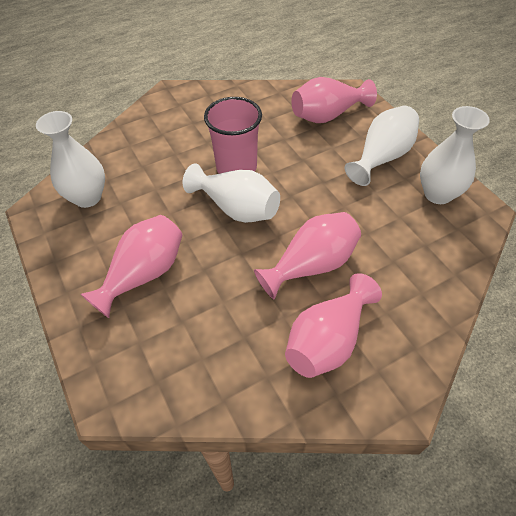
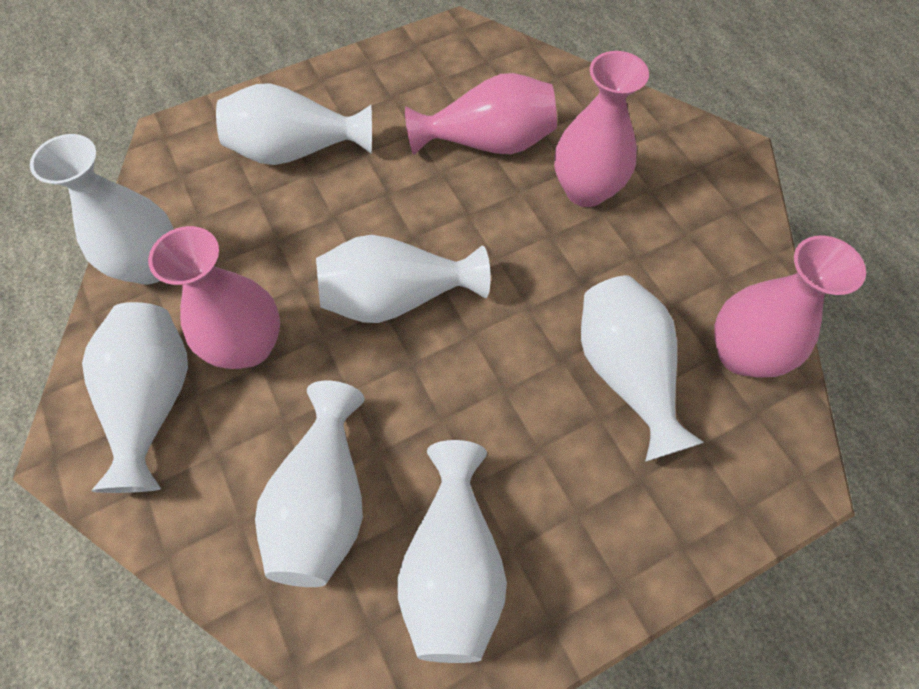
pink cup: [204,97,262,174] = 1 -> none = 0
white vase: [36,111,105,208] [183,163,280,223] [345,106,419,186] [420,106,490,204] = 4 -> [30,134,174,284] [82,302,188,493] [216,83,372,165] [255,380,365,587] [316,235,491,323] [397,440,507,663] [581,275,704,462] = 7

